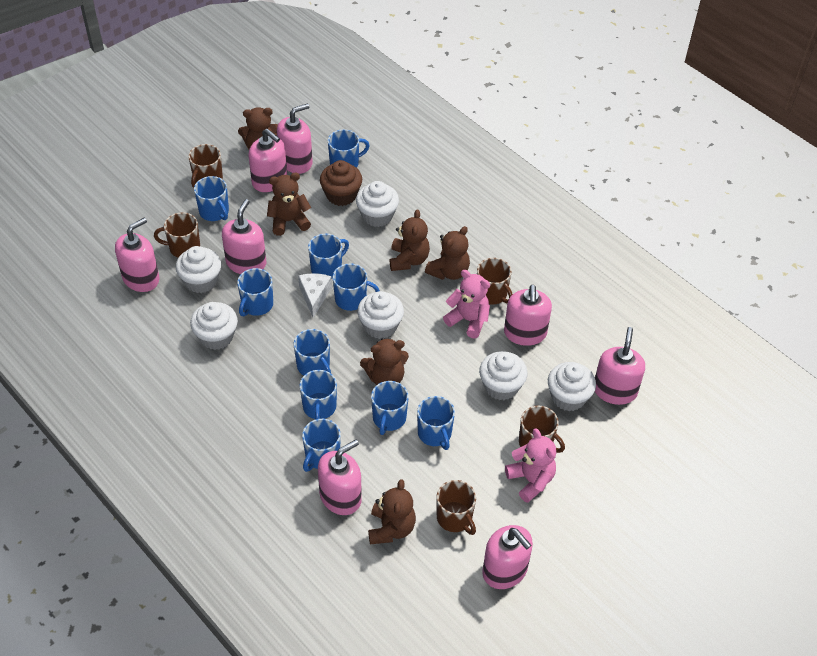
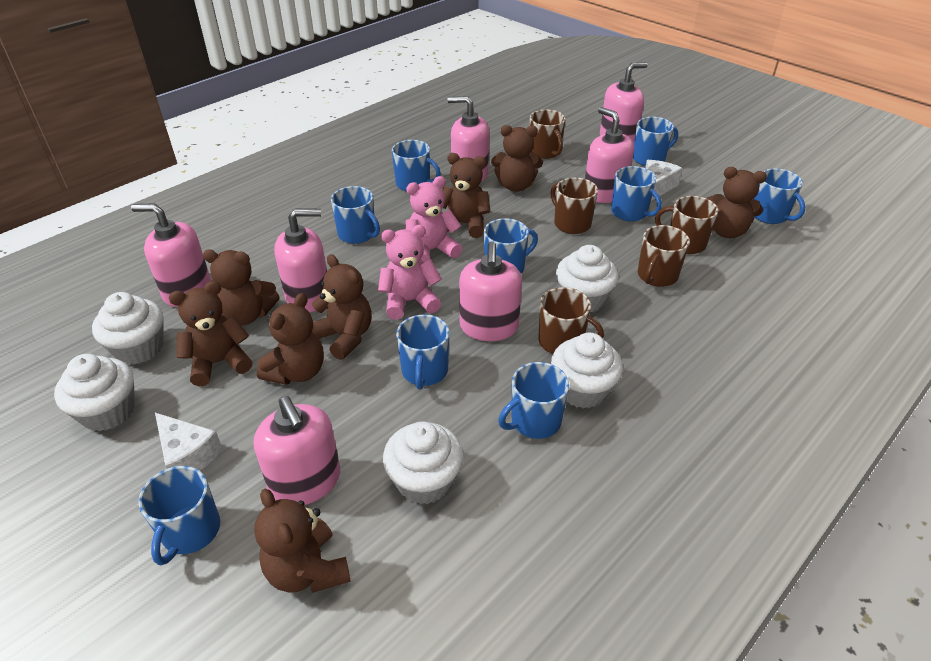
blue mug: [194,176,229,221] [237,268,273,316] [294,329,331,375] [300,370,337,419] [302,419,341,472] [308,234,349,279] [328,129,370,168] [333,263,380,311] [371,381,409,435] [417,396,455,450] = 10 -> [138,466,220,565] [331,186,380,244] [392,140,441,192] [396,315,449,390] [484,218,538,274] [498,362,569,439] [611,166,662,222] [633,117,678,166] [753,169,805,224] = 9
brown cupcake: [320,160,362,206] = 1 -> none = 0
brown teddy bear: [238,107,278,149] [267,173,311,236] [360,338,409,385] [368,479,416,544] [390,209,430,271] [425,226,470,280] = 6 -> [169,281,252,387] [203,250,279,325] [254,489,351,593] [257,293,324,385] [312,254,372,360] [442,153,491,238] [491,125,543,192] [706,167,767,238] = 8
pink soap dispenser: [115,218,159,292] [222,199,267,274] [248,129,287,192] [277,103,313,174] [318,440,362,515] [482,525,533,589] [504,285,552,346] [595,327,645,405] = 8 -> [131,203,211,307] [254,396,340,505] [274,208,327,313] [448,96,489,182] [459,242,522,341] [585,107,634,203] [600,62,648,143] = 7
white cheese: [298,273,332,318] = 1 -> [155,413,223,471] [645,160,683,201] = 2
white cupcake: [176,246,221,293] [190,302,238,350] [356,181,399,227] [357,291,404,339] [479,351,528,400] [548,362,596,411] = 6 -> [54,354,135,431] [92,292,164,365] [383,421,464,504] [551,333,623,408] [556,245,618,312] = 5

